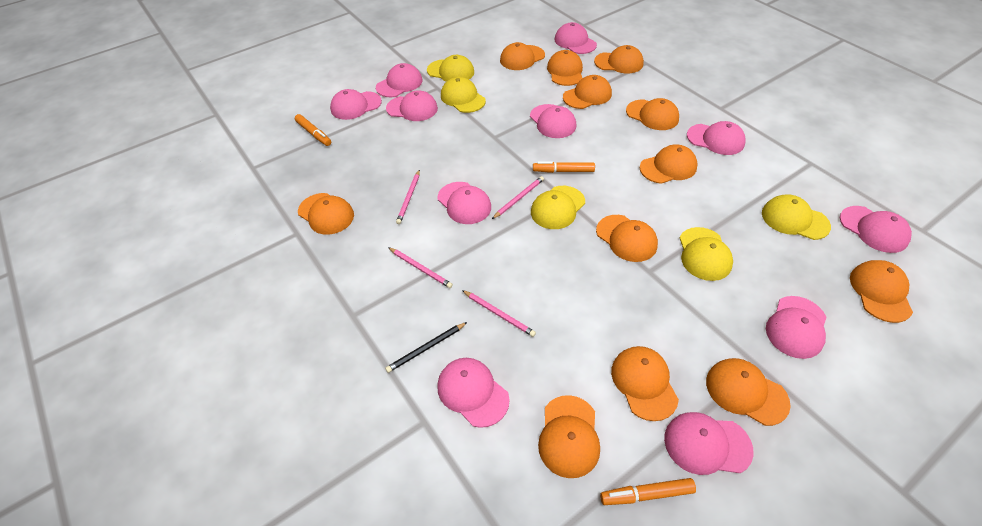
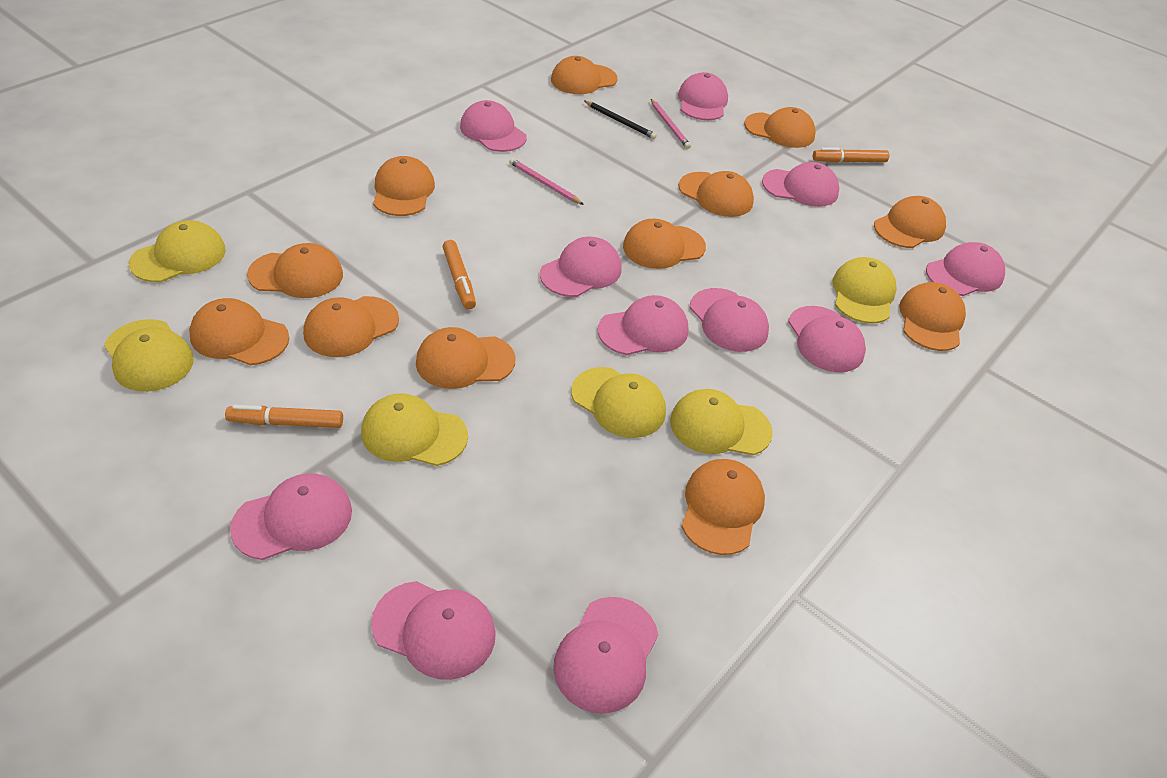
pink pencil: [388,247,453,288] [396,170,420,224] [462,290,536,337] [492,176,544,219] = 4 -> [509,158,584,205] [651,99,691,149] = 2
yellow cap: [427,55,474,82] [441,77,486,113] [531,186,585,229] [679,227,733,281] [762,194,831,240] = 5 -> [104,319,194,392] [129,220,226,282] [361,393,468,466] [571,367,666,438] [670,389,773,455] [832,257,897,324] = 6

